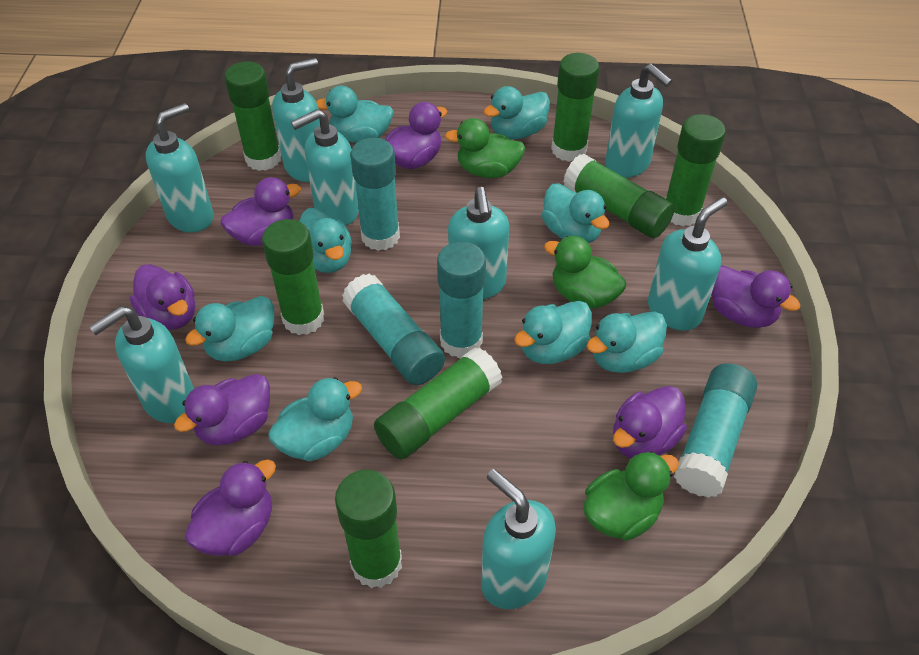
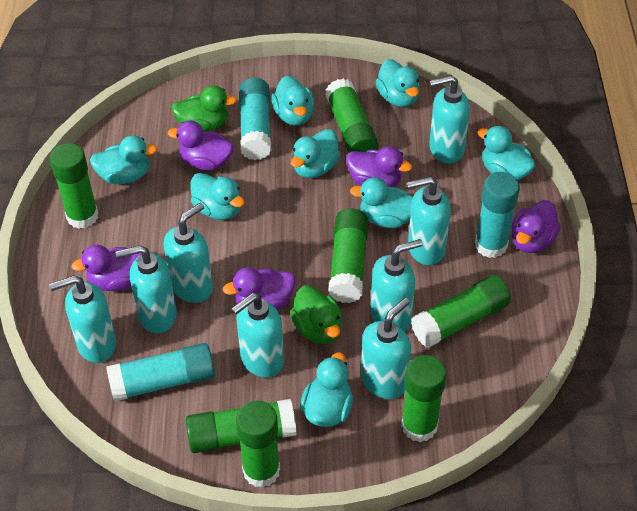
green duck: [445,118,526,178] [544,236,627,309] [583,451,679,541] = 3 -> [171,85,237,132] [290,285,342,344] = 2
purple duck: [130,264,195,330] [174,374,270,446] [185,460,276,556] [221,177,301,246] [385,102,447,169] [613,386,687,459] [711,265,800,328] = 7 -> [71,245,142,291] [168,120,234,171] [223,267,295,311] [346,146,412,187] [512,200,561,253] = 5
turquoise glue stick: [342,273,445,385] [351,138,400,251] [437,242,486,358] [674,364,757,498] = 4 -> [106,343,215,402] [239,78,271,160] [475,172,520,258] = 3

